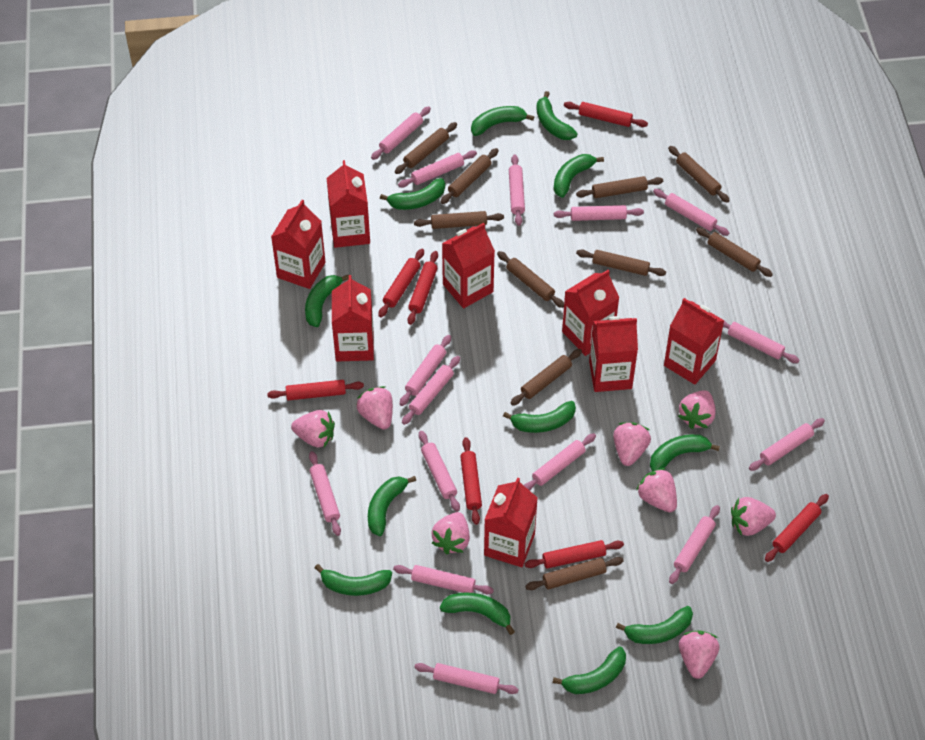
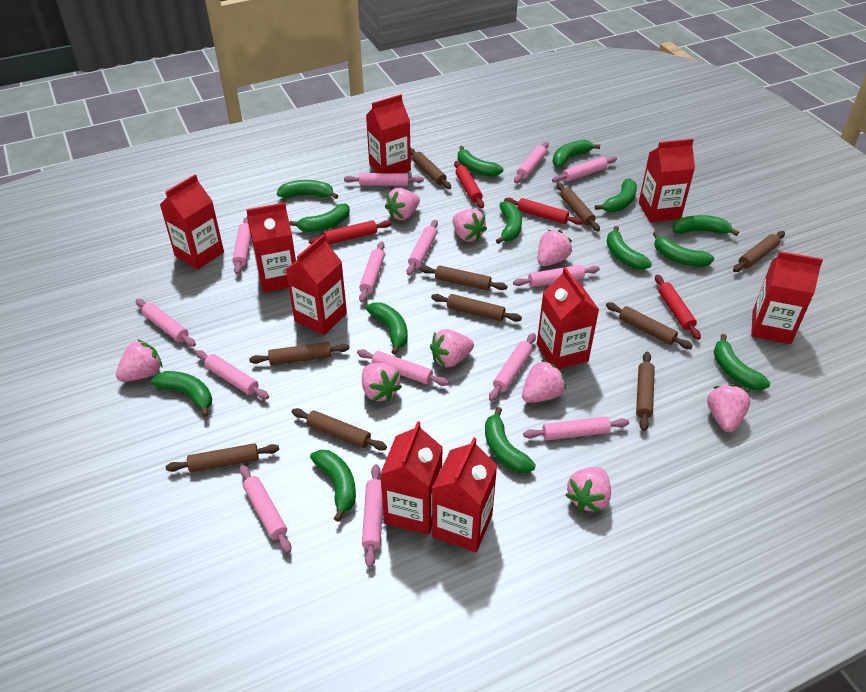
green banana: [305,274,349,327] [315,564,392,596] [368,476,416,536] [380,178,445,210] [440,592,515,635] [471,106,534,136] [503,401,576,433] [537,91,577,140] [553,647,626,694] [554,154,604,198] [616,606,693,644] [650,434,720,471] = 12 -> [151,371,212,417] [277,180,338,199] [289,204,350,232] [310,450,356,522] [366,303,408,355] [458,146,503,177] [485,407,536,473] [496,201,522,244] [553,140,600,167] [595,178,637,212] [607,226,652,270] [653,232,714,267] [673,215,739,236] [714,334,770,390] = 14
pink rolling pin: [309,451,341,536] [371,106,431,160] [393,565,494,594] [398,150,477,187] [400,335,451,406] [402,356,460,425] [414,663,518,694] [419,431,460,512] [509,155,525,226] [524,433,596,491] [554,205,644,221] [653,189,729,236] [669,505,720,584] [723,321,800,363] [749,418,825,471] = 15 -> [135,299,196,347] [195,350,269,399] [232,217,251,275] [240,465,291,553] [344,173,424,186] [357,349,449,386] [359,241,385,302] [362,464,383,568] [407,220,438,275] [489,333,536,401] [513,265,600,287] [514,142,549,183] [523,416,629,440] [552,156,617,183] = 14
pink strawberry: [291,410,335,448] [356,386,393,430] [432,512,470,554] [613,422,651,466] [636,468,677,512] [678,391,716,429] [679,630,720,679] [731,497,776,536] = 8 -> [116,339,162,382] [362,363,402,402] [385,188,420,220] [430,329,474,367] [452,209,487,242] [522,360,566,403] [538,230,572,266] [566,467,611,512] [707,384,750,432] = 9
red carton: [271,200,325,289] [327,160,370,248] [332,275,374,361] [442,223,495,308] [484,477,538,567] [562,270,619,356] [589,316,638,392] [664,298,724,385] = 8 -> [160,174,224,270] [246,202,296,293] [285,235,347,335] [366,94,411,173] [380,421,443,535] [432,437,497,552] [537,267,599,369] [639,139,695,222] [751,251,823,344] = 9
red rolling pin: [267,380,364,400] [378,249,424,317] [407,251,438,325] [460,437,482,525] [525,540,624,568] [564,102,648,127] [765,494,829,562] = 7 -> [309,220,392,245] [454,161,484,208] [504,198,583,225] [655,274,701,340] = 4

